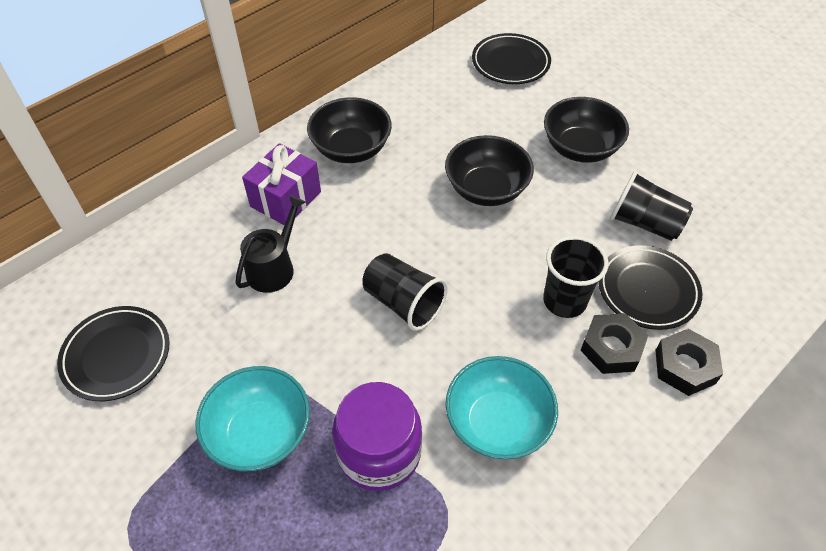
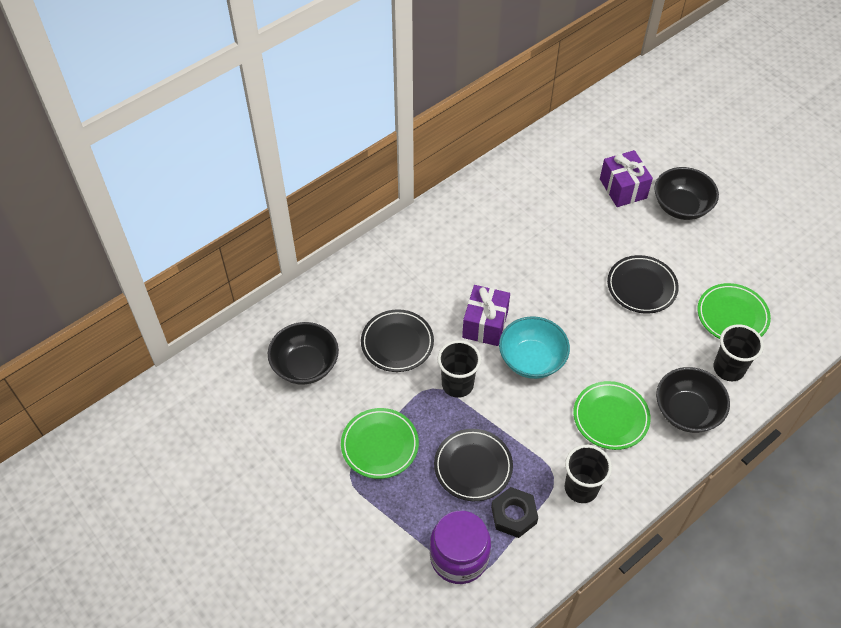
black nut: [580,313,648,374] [655,329,723,396] = 2 -> [491,487,538,538] = 1
black watering can: [235,195,305,293] = 1 -> none = 0
green plate: none = 0 -> [341,408,419,479] [573,381,651,450] [698,283,771,339] = 3
purple gift: [242,143,321,226] = 1 -> [462,285,510,346] [600,150,653,207] = 2
turquoise bowl: [195,366,310,471] [446,356,558,460] = 2 -> [499,316,570,379] = 1

